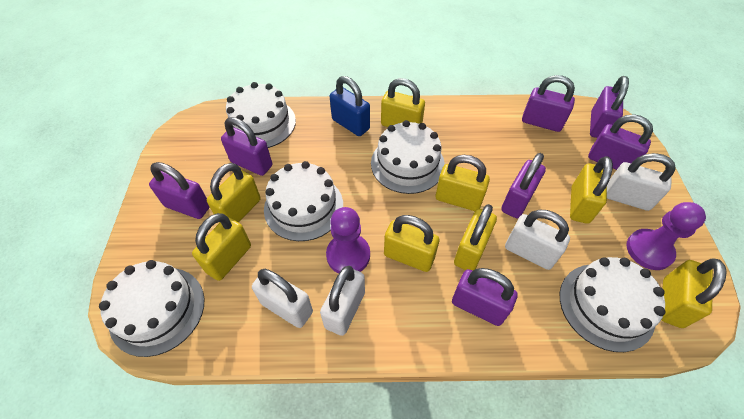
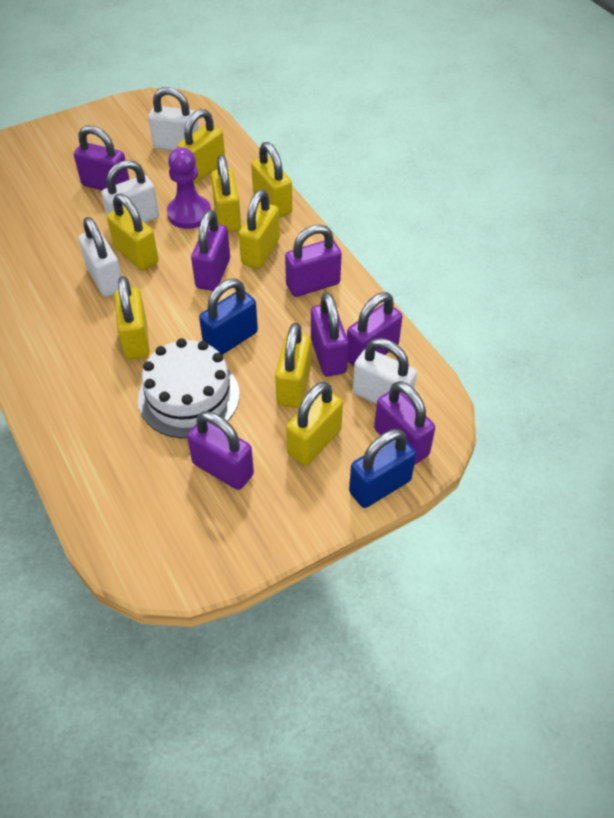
blue padlock: [330,76,370,136] = 1 -> [199,279,258,355] [349,429,416,508] = 2
purple pawn: [326,207,370,273] [626,202,706,270] = 2 -> [167,147,211,229] = 1
white cake: [99,260,204,357] [226,82,296,148] [264,161,343,241] [371,120,445,194] [560,257,665,352] = 5 -> [138,338,240,438] = 1

